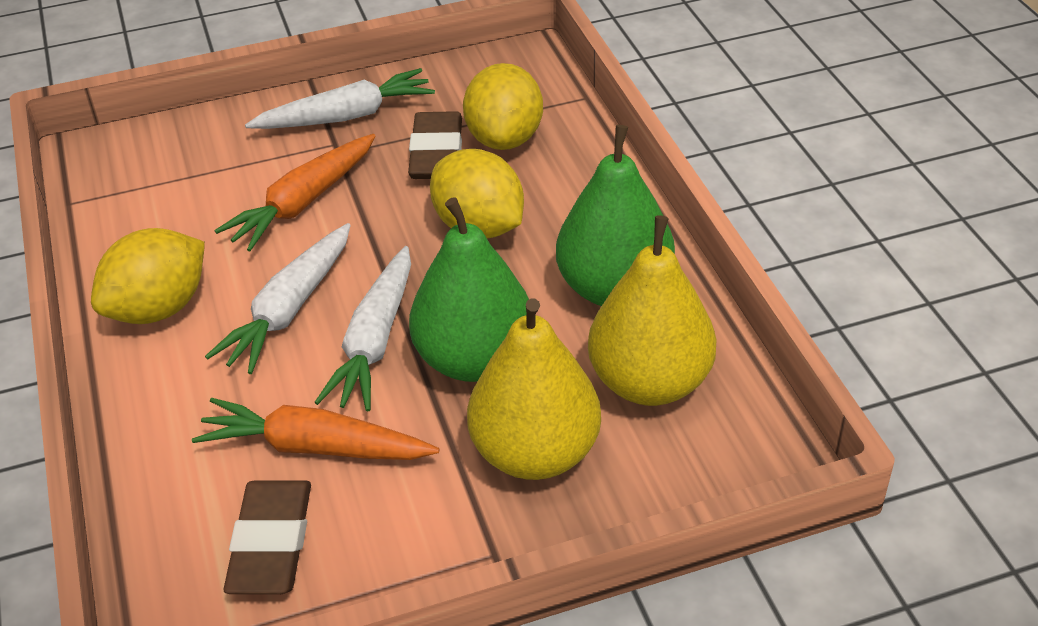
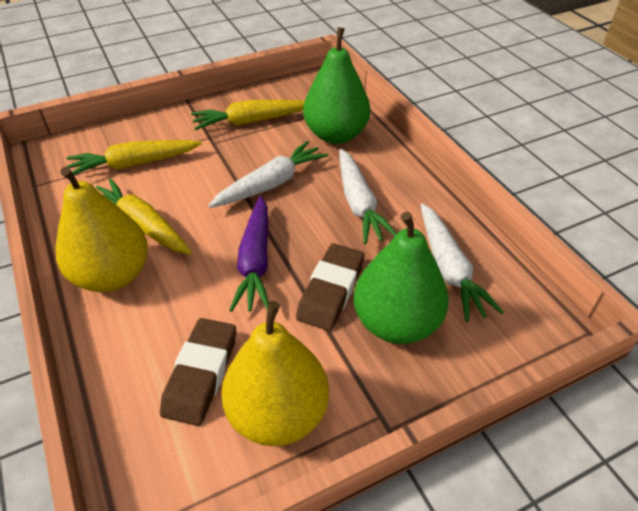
orange carrot: [192,398,439,460] [215,134,376,251] = 2 -> none = 0
purple carrot: none = 0 -> [229,196,269,312] = 1
yellow carrot: none = 0 -> [66,140,202,175] [96,178,192,254] [191,100,305,130] = 3
yellow lemon: [91,228,205,324] [430,149,524,238] [463,63,543,150] = 3 -> none = 0

